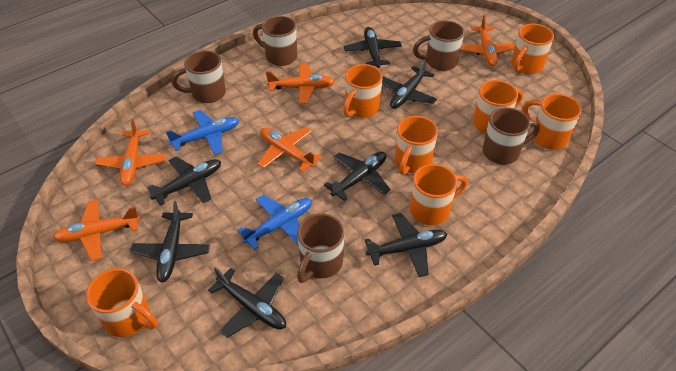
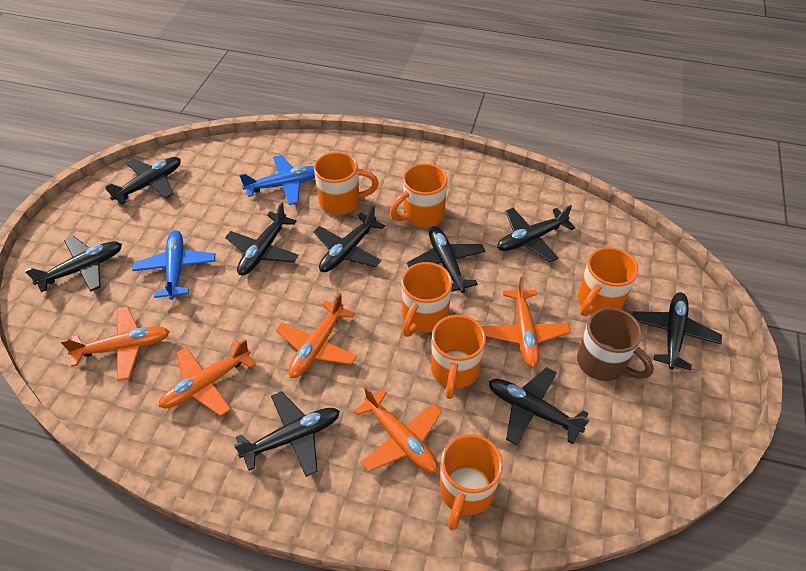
black plane: [130,201,210,283] [147,157,221,206] [208,267,286,338] [324,152,390,201] [344,27,402,68] [365,213,447,277] [382,59,437,109] = 7 -> [25,236,122,292] [105,157,181,204] [225,202,299,275] [234,392,340,477] [313,205,385,272] [407,226,485,293] [488,367,589,445] [497,205,575,262] [632,292,722,370] = 9
brown mug: [172,50,226,103] [253,16,297,66] [297,213,344,283] [413,20,464,71] [482,107,540,164] = 5 -> [577,308,654,381] = 1
orange mug: [86,268,158,337] [343,64,383,118] [395,116,438,175] [410,164,468,225] [473,80,523,134] [511,24,554,74] [522,94,582,150] = 7 -> [314,152,379,215] [390,163,448,227] [401,262,452,337] [431,315,486,399] [440,434,503,531] [578,247,638,316] = 6

